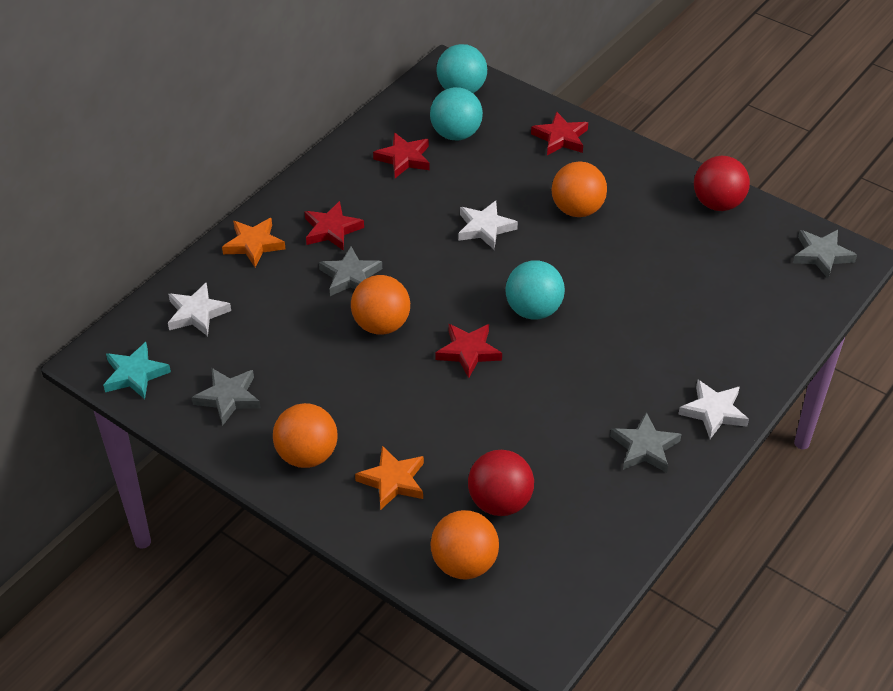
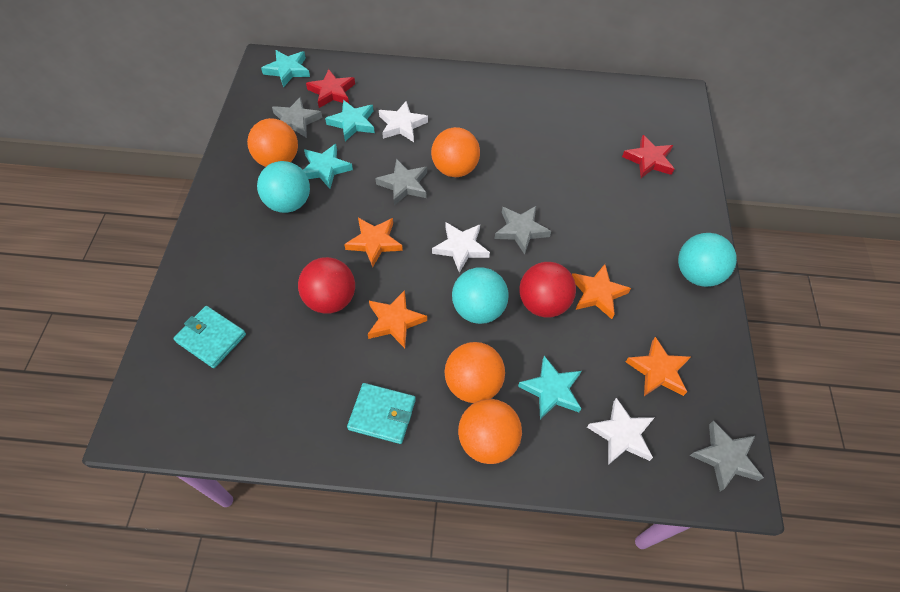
orange star: [222,218,285,267] [355,446,424,510] = 2 -> [344,218,403,267] [368,290,427,348] [572,264,631,319] [626,337,690,396] = 4
red star: [304,201,364,251] [373,133,430,178] [435,324,502,378] [531,111,588,155] = 4 -> [306,69,355,108] [622,135,674,178] = 2
turquoise star: [103,342,171,399] = 1 -> [261,50,310,87] [303,144,353,189] [325,100,375,141] [518,356,581,420] = 4
turquoise wallet: none = 0 -> [173,306,246,368] [347,383,416,444] = 2

